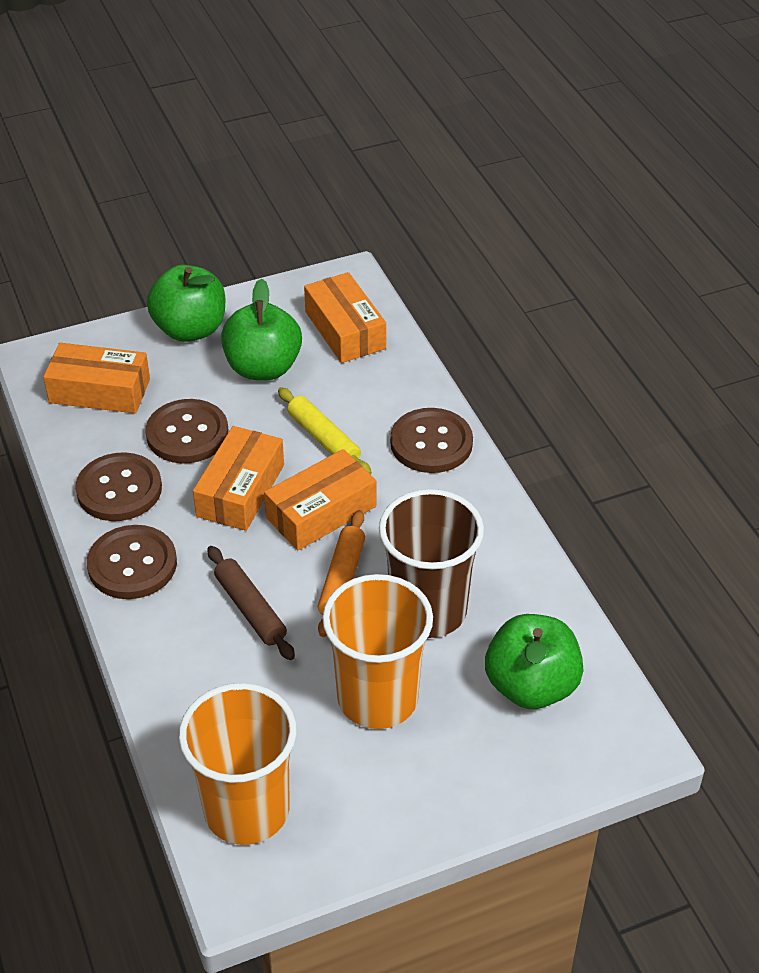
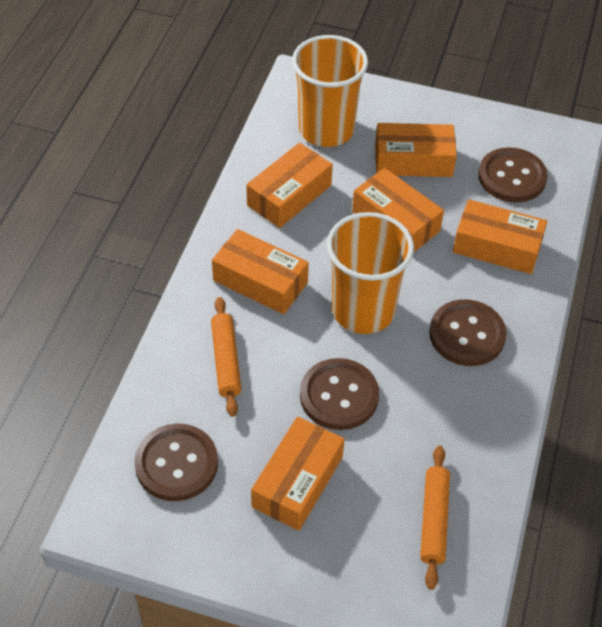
brown cup: [379,489,484,638] = 1 -> none = 0
brown rolling pin: [207,546,295,660] = 1 -> none = 0
green apple: [147,265,225,342] [221,278,302,380] [485,614,584,709] = 3 -> none = 0
orange box: [43,343,150,414] [193,426,284,531] [264,449,376,550] [304,272,386,363] = 4 -> [212,229,309,314] [246,143,333,228] [251,417,345,531] [352,168,444,252] [375,123,457,177] [453,199,547,274] = 6
orange rolling pin: [318,510,365,637] = 1 -> [211,297,241,417] [420,446,450,590] = 2
yellow rolling pin: [278,387,372,475] = 1 -> none = 0

